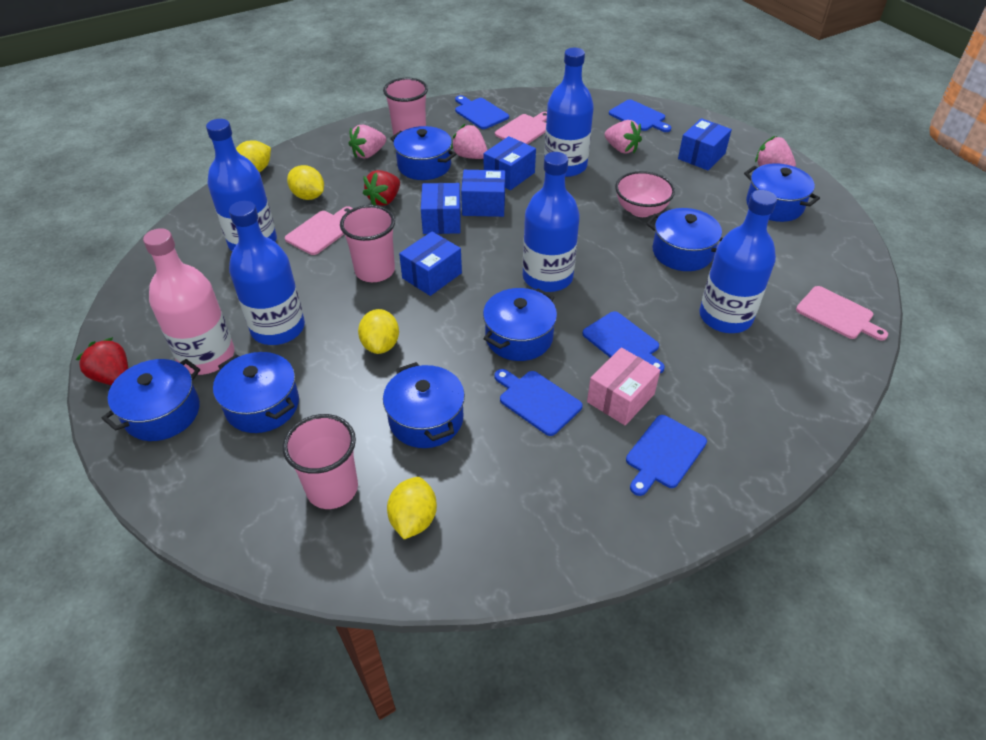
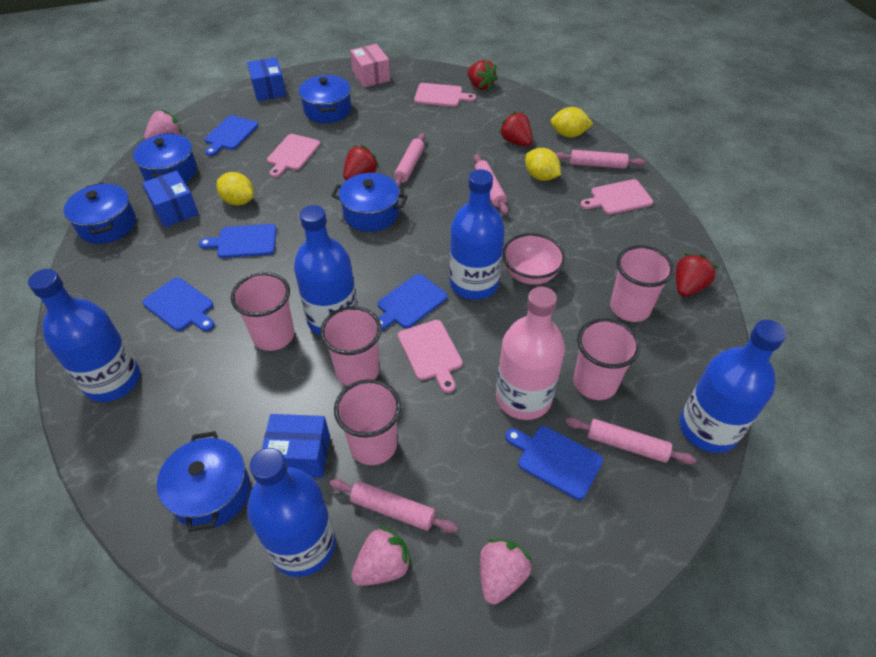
blue box: [399,232,462,296] [421,183,461,234] [461,170,505,217] [484,136,536,190] [678,118,732,170] = 5 -> [142,171,199,227] [247,57,286,101] [262,414,330,478] = 3
blue pot: [102,359,200,441] [213,352,299,433] [383,362,465,448] [390,126,456,180] [483,288,557,361] [646,208,723,271] [744,163,820,222] = 7 -> [64,182,136,244] [133,133,197,183] [157,431,250,532] [299,75,351,123] [331,173,408,232] = 5
pink cup: [283,414,358,509] [340,205,395,282] [383,78,428,136] = 3 -> [231,272,294,351] [320,306,382,386] [334,379,401,465] [573,318,640,400] [610,245,674,322] = 5
pink cutting board: [285,206,353,255] [495,112,547,144] [796,286,888,341] = 3 -> [267,134,320,177] [398,320,463,393] [414,83,476,107] [580,179,653,215] = 4
pink rolling pin: none = 0 -> [329,479,458,533] [394,133,425,188] [474,154,508,215] [555,150,645,169] [565,417,696,465] = 5
pink strawberry: [349,124,386,159] [451,124,487,159] [605,120,642,154] [755,136,796,167] = 4 -> [144,110,182,140] [351,525,412,586] [480,539,532,605] = 3
red strawberry: [76,337,128,385] [363,170,400,206] = 2 -> [343,145,379,180] [467,60,498,90] [499,111,533,146] [676,253,718,297] = 4
yellow lemon: [236,140,271,172] [287,165,324,200] [358,309,399,354] [387,477,437,539] = 4 -> [216,172,254,205] [525,148,561,181] [551,107,593,137] = 3

